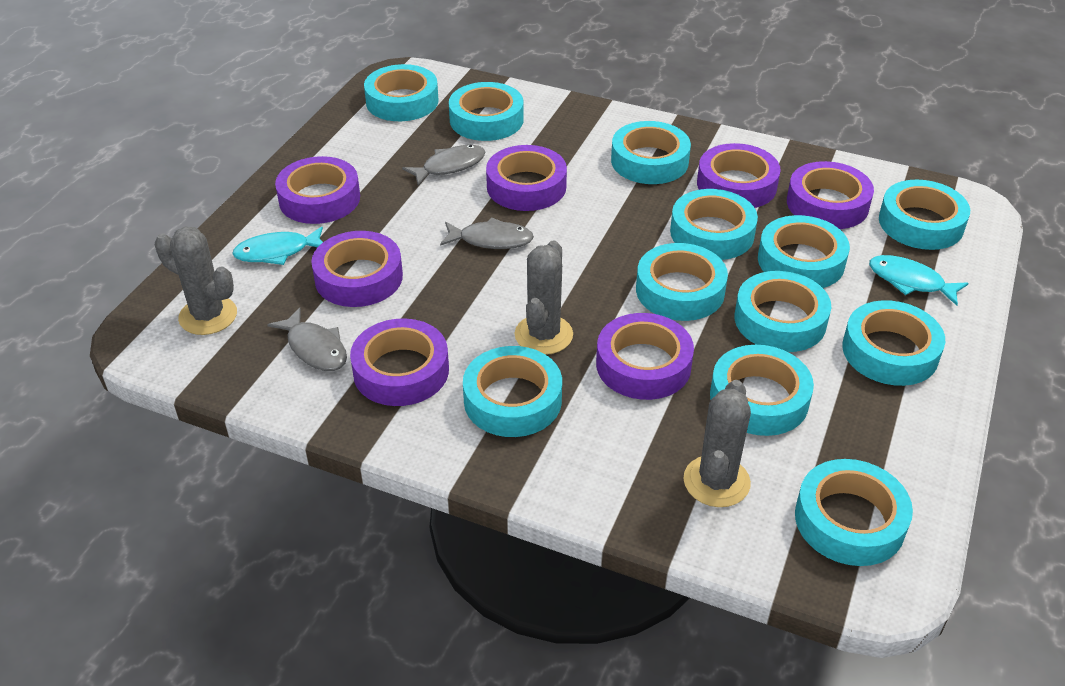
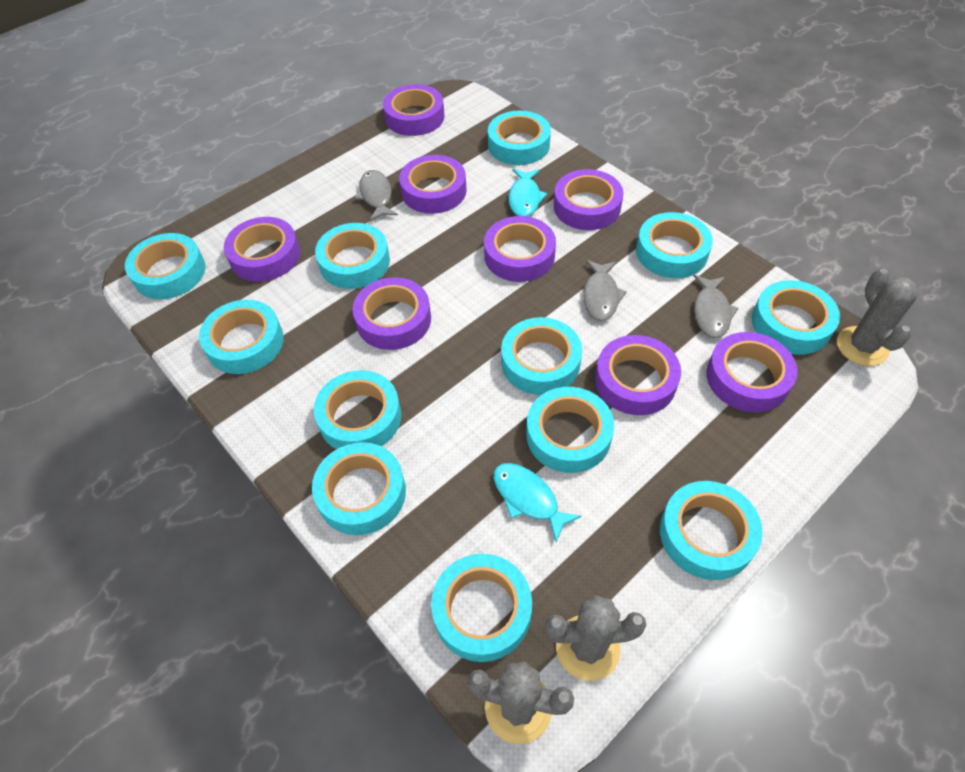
purple tape: [275,156,360,224] [311,231,403,307] [350,319,449,406] [486,145,567,211] [596,313,694,400] [697,143,781,208] [787,161,874,229] = 7 -> [224,217,300,282] [353,277,431,350] [383,84,444,136] [399,155,467,214] [484,216,556,282] [554,169,624,230] [595,335,681,415] [706,332,798,412] = 8

